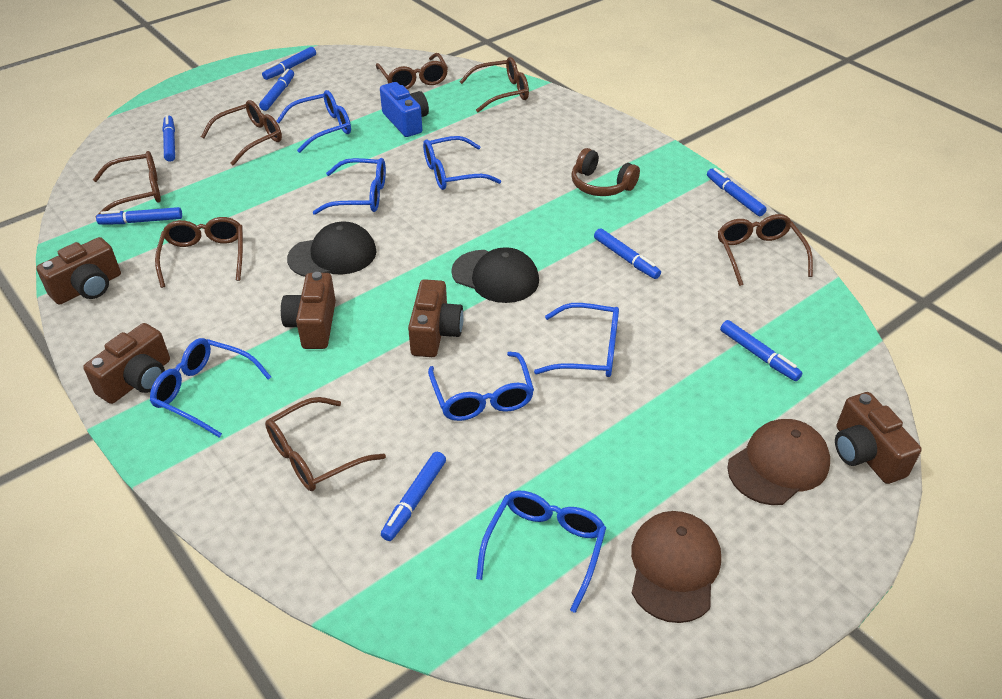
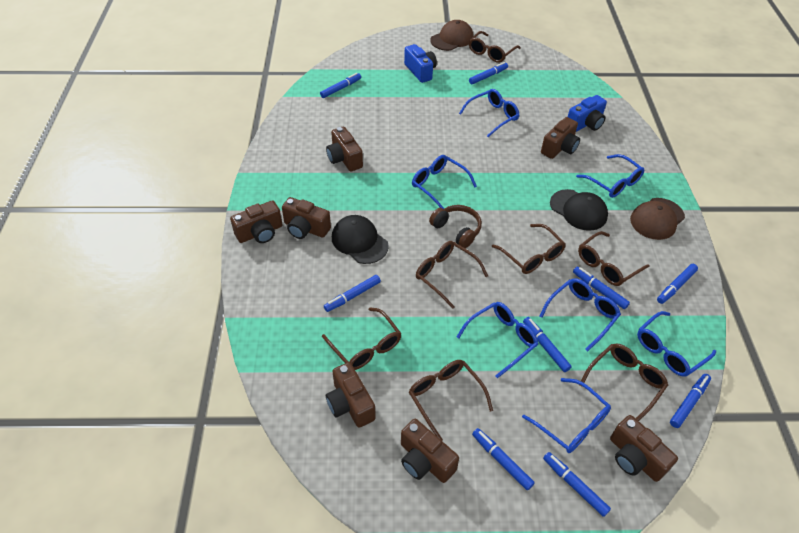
blue camera: [380,82,429,137] = 1 -> [404,44,437,83] [568,95,607,132] = 2
blue marker: [96,207,182,224] [162,115,175,162] [259,69,294,111] [262,47,316,80] [381,452,446,541] [594,228,661,279] [707,168,767,216] [720,320,802,381] = 8 -> [320,73,361,98] [324,275,381,312] [469,62,508,84] [472,428,535,490] [523,317,572,372] [543,452,611,517] [573,266,630,309] [657,264,698,304] [670,374,711,428] = 9
brown camera: [36,237,121,305] [83,323,170,404] [281,272,336,349] [408,279,464,357] [835,392,922,484] = 5 -> [230,200,282,243] [282,197,331,239] [326,127,363,171] [326,362,376,428] [401,419,459,483] [541,117,580,159] [610,415,678,482] = 7

